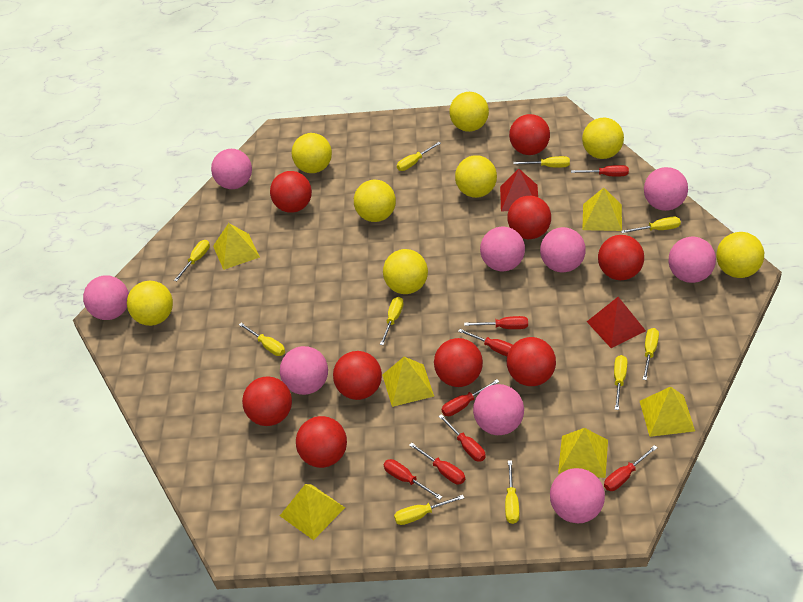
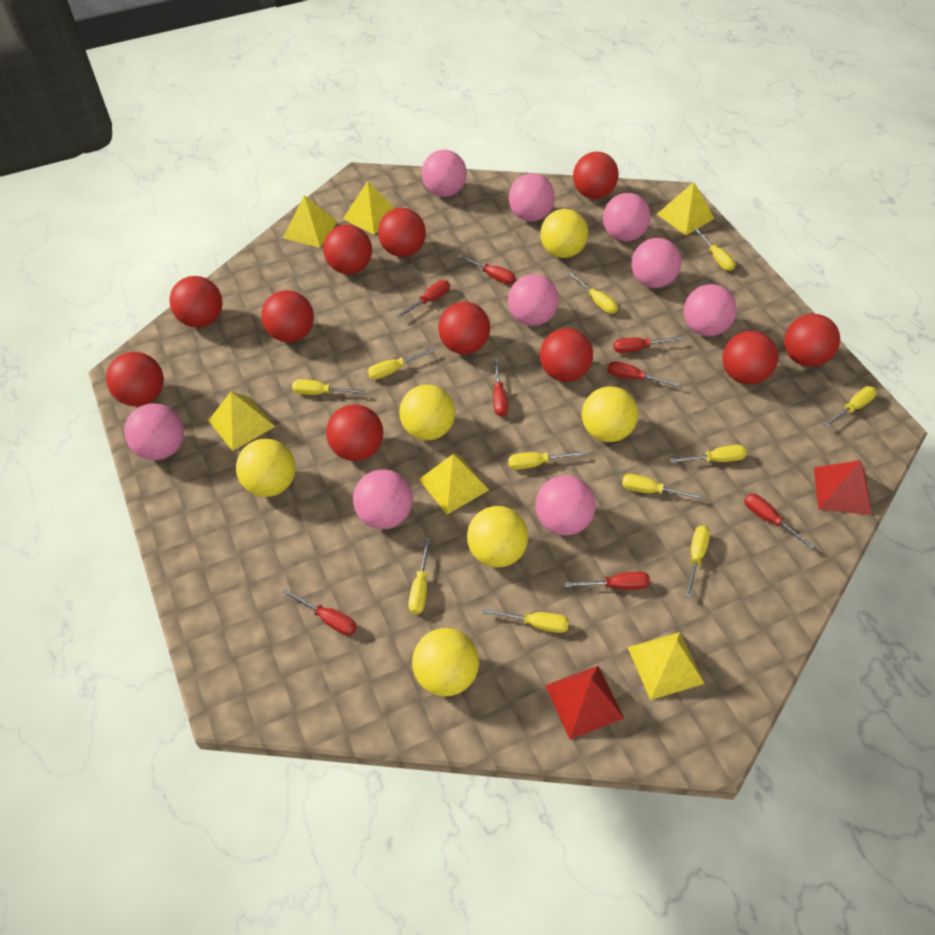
red ball: [242,376,292,426] [270,171,312,213] [296,416,347,468] [333,351,382,400] [434,338,483,387] [507,196,551,239] [507,337,556,386] [509,114,550,155] [598,235,644,280] = 9 -> [106,352,164,406] [169,276,223,328] [261,290,314,342] [323,225,372,274] [326,404,383,461] [378,208,426,257] [438,302,490,354] [540,328,593,382] [573,152,619,199] [722,331,778,385] [784,314,840,367] = 11
yellow ball: [127,281,173,326] [292,133,332,173] [354,180,396,222] [383,249,428,294] [449,92,489,132] [455,155,497,198] [582,118,624,159] [716,232,764,278] = 8 -> [236,439,296,497] [400,385,455,440] [412,628,479,696] [467,506,528,568] [540,209,588,258] [582,386,638,442] = 6
yellow screwdriver: [174,240,210,281] [239,323,285,356] [380,297,404,345] [394,495,464,525] [397,142,441,171] [505,460,519,524] [513,156,570,167] [614,355,628,410] [621,217,681,233] [642,328,659,380] = 10 -> [292,379,365,395] [368,348,435,379] [408,538,431,614] [482,608,569,633] [508,451,585,470] [568,272,618,313] [622,474,702,499] [670,445,747,463] [685,525,710,598] [694,228,735,271] [824,386,877,427] = 11

